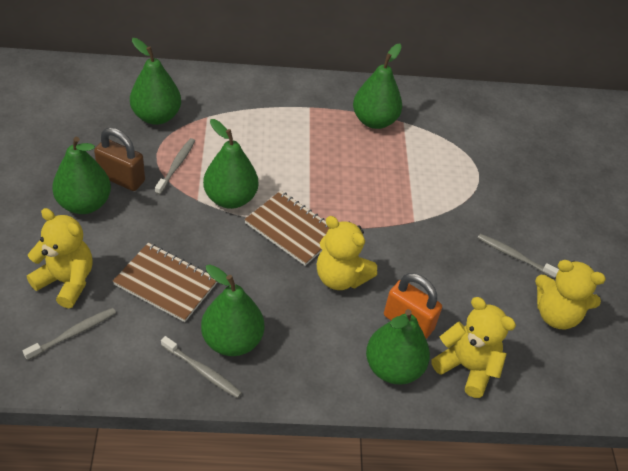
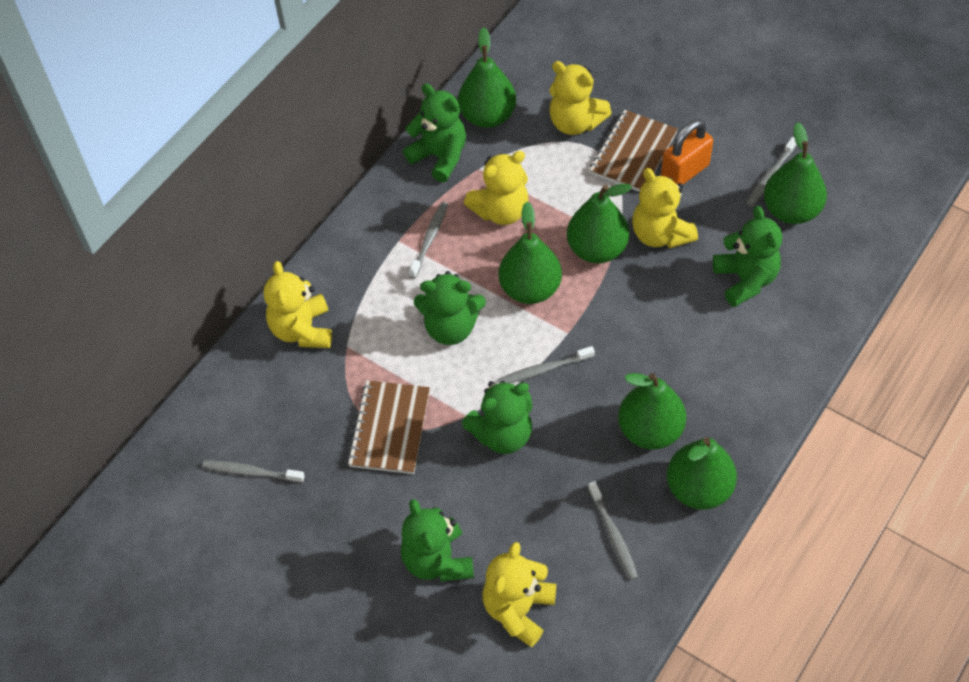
brown padlock: [94,127,145,191] = 1 -> none = 0
green teddy bear: none = 0 -> [401,499,474,582] [403,83,466,182] [414,271,486,345] [462,381,533,454] [713,206,782,307] = 5
grey toothbrush: [23,308,116,360] [155,138,195,195] [161,336,242,398] [478,234,559,278] = 4 -> [202,460,305,483] [409,202,448,279] [498,346,595,383] [588,481,638,580] [746,137,797,207] = 5
yellow teddy bear: [27,208,93,308] [317,216,377,290] [431,297,516,398] [535,260,606,329] = 4 -> [264,261,332,348] [464,151,529,225] [482,542,556,647] [549,61,611,135] [632,168,698,248] = 5

